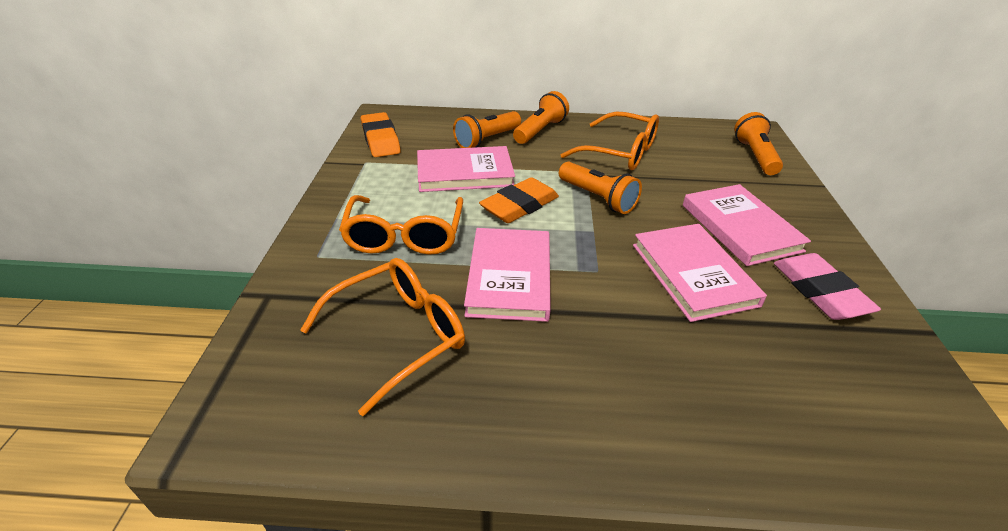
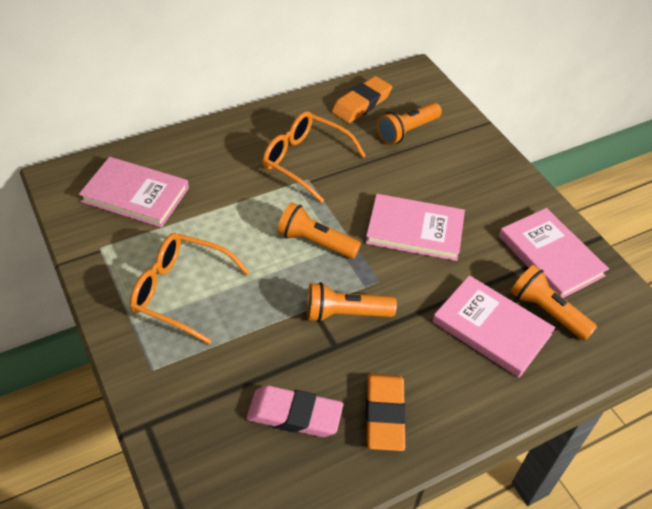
orange glasses: [300,258,465,416] [339,195,463,255] [561,111,659,170] = 3 -> [130,233,250,344] [262,111,366,203] = 2

